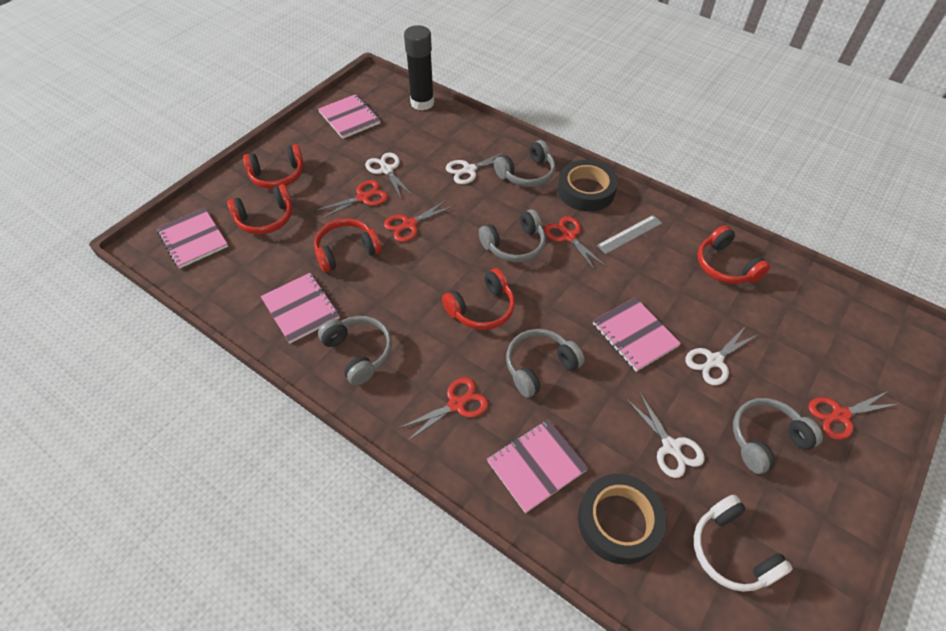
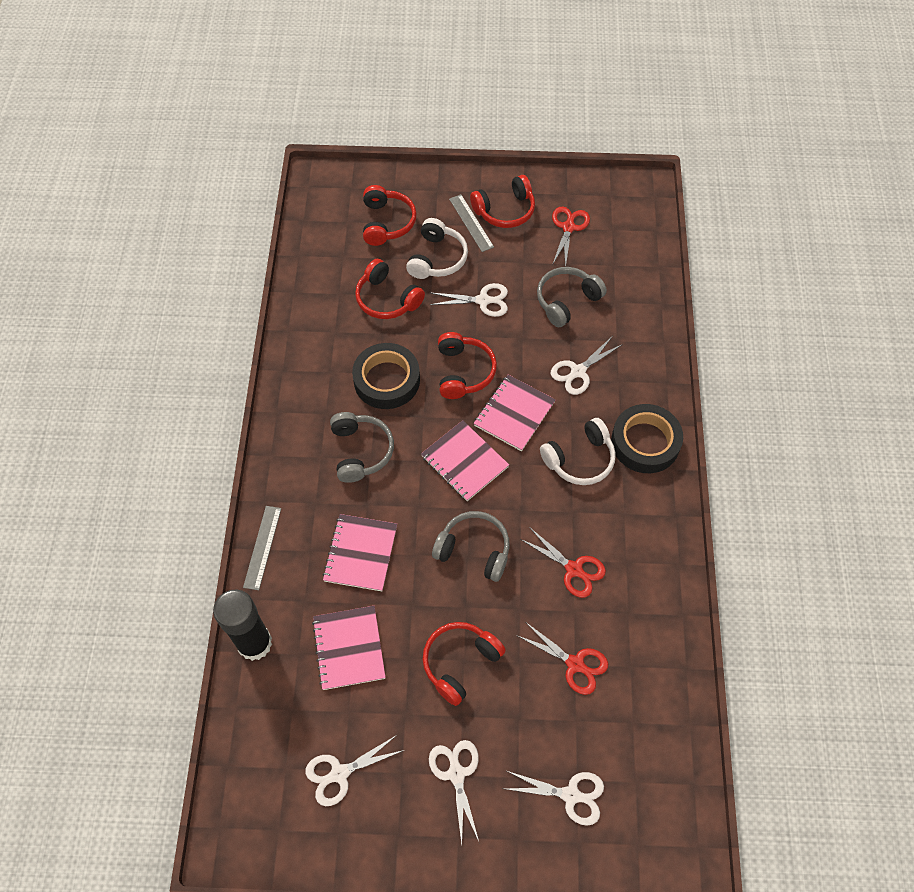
grey headphones: [318,316,392,385] [479,209,546,262] [494,140,555,187] [506,329,585,398] [733,398,823,474] = 5 -> [330,412,394,483] [432,511,510,582] [537,267,607,327] = 3
grey ruler: [597,215,662,254] = 1 -> [243,506,281,590] [449,194,494,252] = 2
pink notebook: [156,208,228,269] [261,273,340,344] [318,94,381,139] [487,419,589,513] [593,297,681,372] = 5 -> [312,606,386,690] [322,514,397,591] [421,420,509,501] [474,375,556,451] = 4
red scissors: [315,180,388,220] [384,199,454,242] [398,377,488,442] [544,216,607,272] [808,391,899,440] = 5 -> [516,623,608,695] [520,527,606,598] [552,206,590,267] = 3
white headphones: [694,495,793,592] = 1 -> [406,218,468,279] [540,418,616,485] = 2
white scissors: [365,153,413,200] [446,151,513,184] [626,392,705,478] [685,326,759,385] = 4 -> [305,735,404,806] [429,283,508,317] [429,740,479,845] [506,771,604,825] [551,337,623,395] = 5

